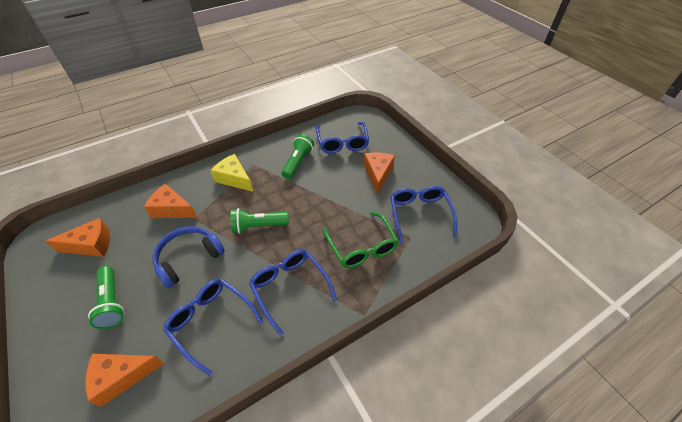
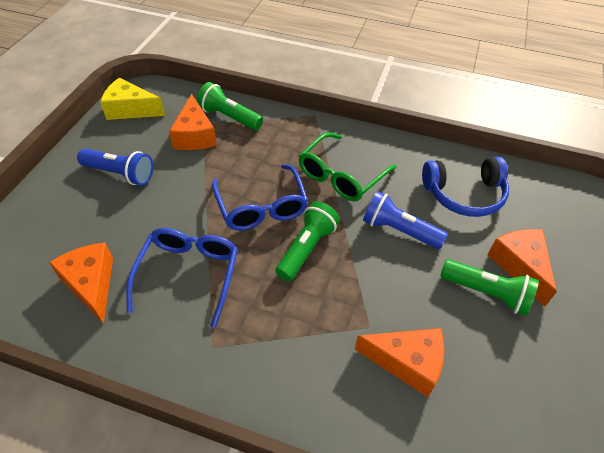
blue flashlight: none = 0 -> [77,149,154,185] [363,191,448,249] = 2
blue glasses: [163,279,263,376] [249,250,337,336] [316,122,369,154] [390,186,457,243] = 4 -> [126,228,238,328] [212,164,308,231] = 2

